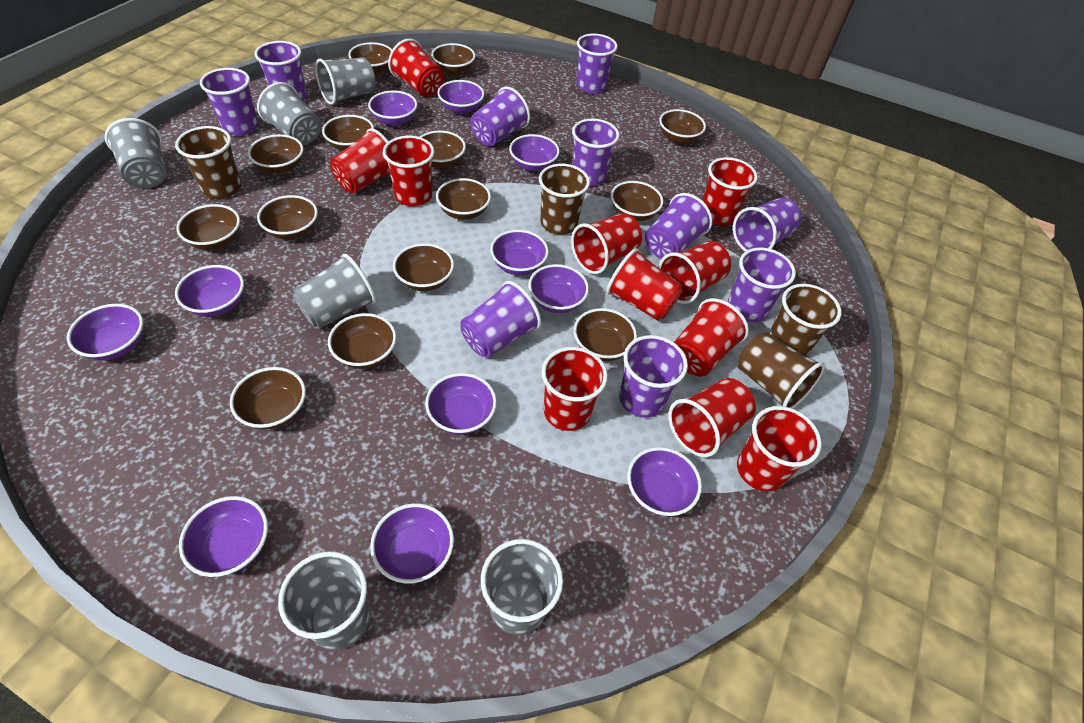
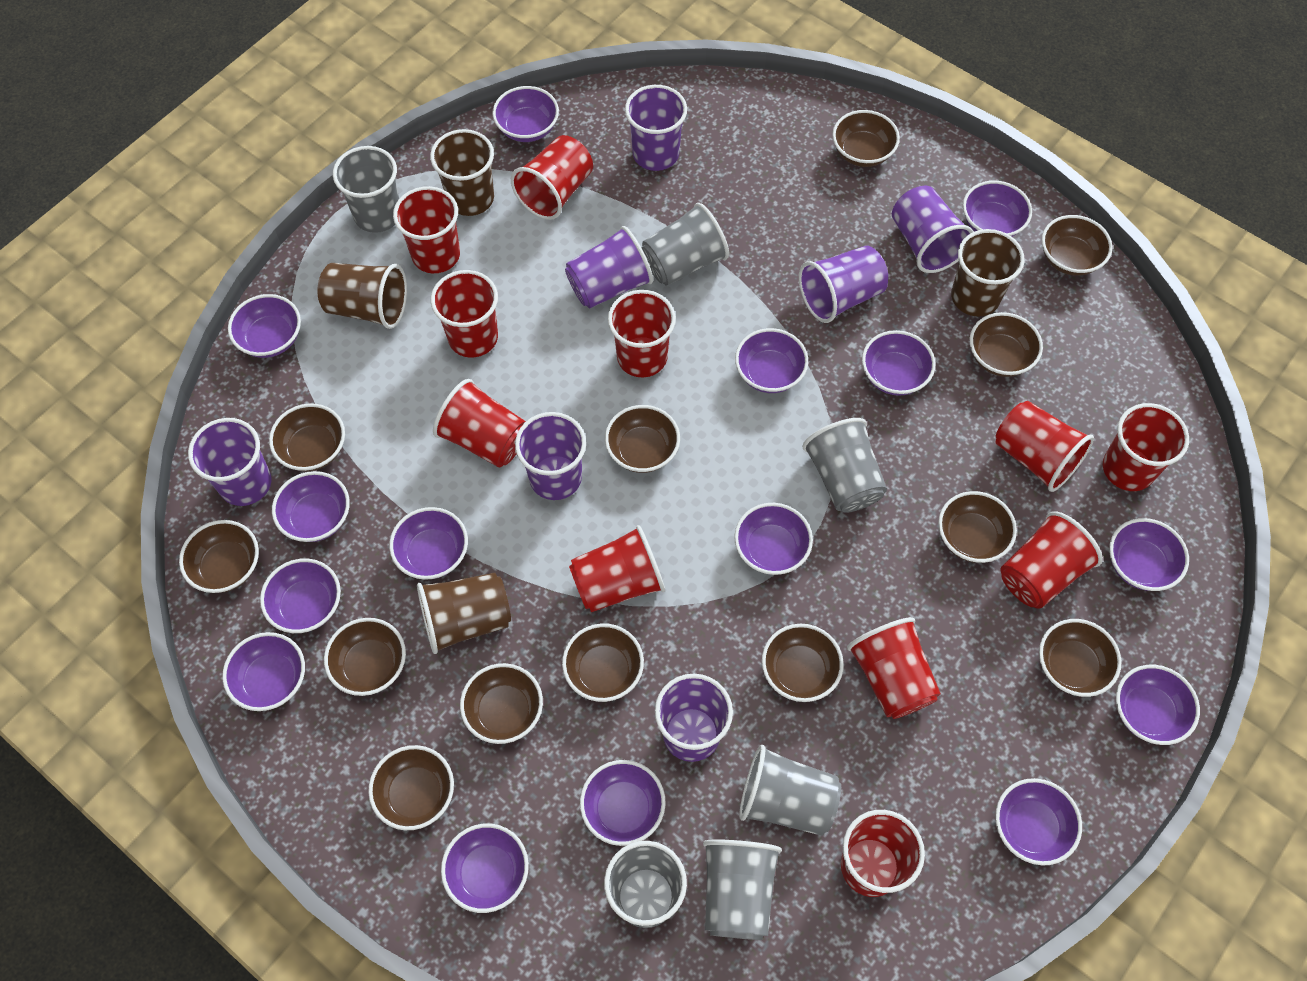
brown bowl: [176,204,240,250] [230,367,306,430] [248,134,303,173] [257,195,318,239] [322,115,374,151] [328,313,396,369] [348,42,392,75] [393,243,454,291] [420,130,466,168] [431,43,475,75] [436,178,491,220] [574,308,637,361] [611,181,663,221] [659,109,706,144] = 14 -> [179,520,259,593] [269,404,345,471] [324,618,406,696] [368,745,454,830] [460,663,543,744] [562,623,644,702] [605,405,680,473] [762,624,844,702] [832,110,900,167] [938,491,1017,563] [970,312,1043,377] [1039,619,1122,697] [1042,215,1112,276] = 13
purple bowl: [67,304,143,360] [175,265,244,317] [179,496,268,577] [368,91,417,126] [370,503,454,583] [425,373,497,435] [437,80,484,114] [490,230,549,275] [509,134,560,171] [528,264,589,313] [627,447,702,516] = 11 -> [222,632,305,711] [228,294,301,358] [260,558,341,633] [272,471,350,542] [389,507,468,580] [441,824,529,913] [492,86,559,142] [580,760,666,846] [734,503,813,575] [735,328,808,393] [862,330,935,396] [963,181,1032,237] [995,778,1082,866] [1109,518,1189,591] [1116,665,1200,745] = 15
purple cup: [200,68,258,135] [255,41,307,100] [461,281,541,358] [470,87,530,146] [572,118,619,185] [576,34,617,94] [619,335,688,418] [645,193,713,259] [728,248,796,322] [733,198,801,251] = 10 -> [188,418,272,506] [515,412,586,500] [565,226,653,308] [625,85,687,171] [655,674,733,762] [799,246,888,323] [892,186,973,273] = 7

